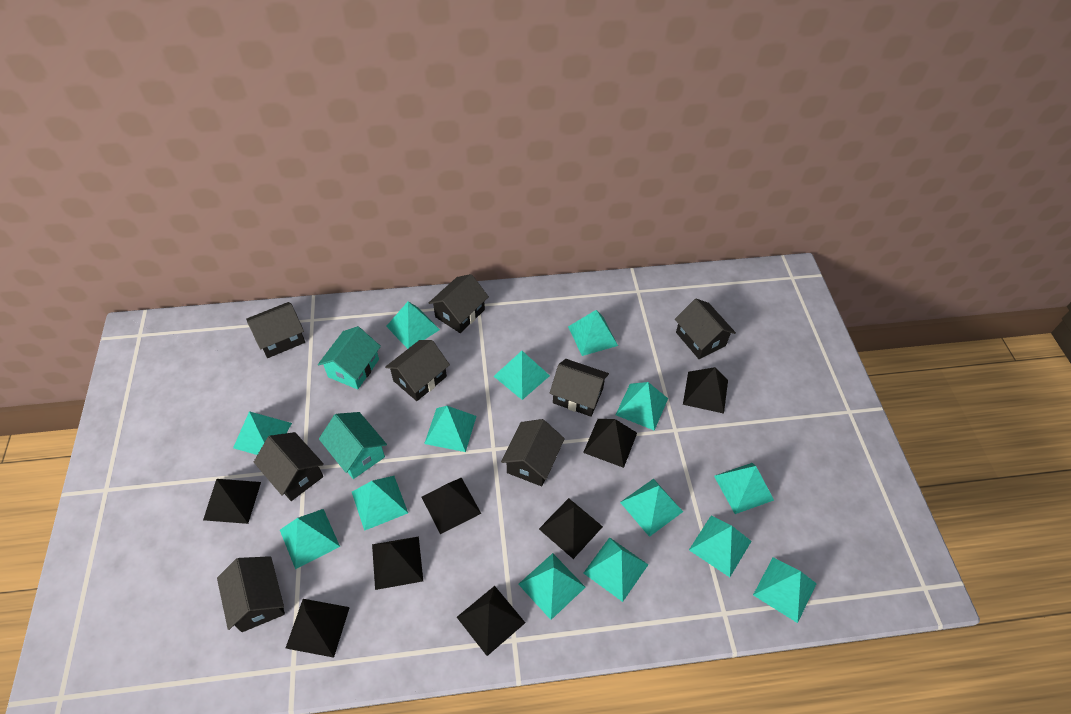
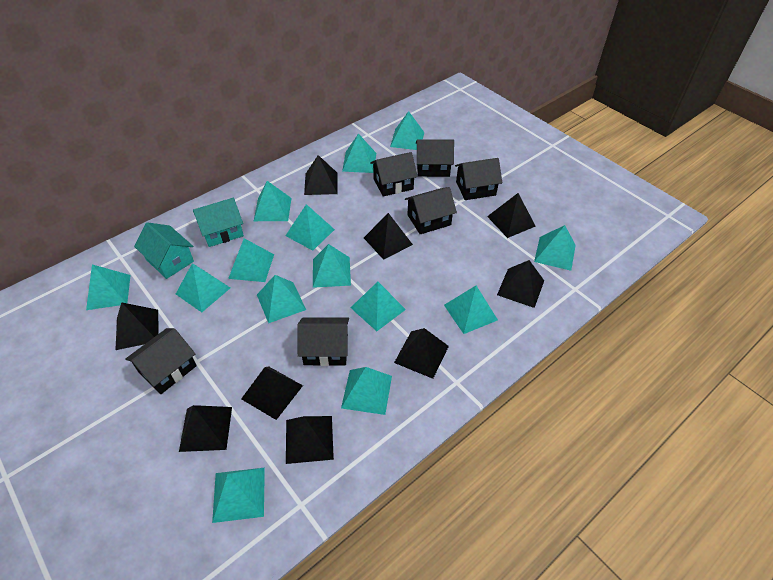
black house: [217,556,285,632] [246,302,305,358] [254,432,324,501] [385,340,450,401] [429,274,489,333] [501,419,565,486] [550,359,609,417] [675,299,736,359] = 8 -> [126,328,197,394] [297,317,349,366] [370,152,418,197] [405,187,457,234] [416,139,454,177] [455,158,502,200] = 6
black pyramid: [203,479,261,524] [286,599,350,658] [372,536,423,590] [421,477,481,534] [457,586,525,656] [539,498,603,559] [583,419,637,468] [683,367,728,414] = 8 -> [115,302,158,350] [179,405,232,452] [241,366,303,420] [286,416,334,464] [304,155,338,195] [364,213,413,260] [394,328,449,379] [487,193,536,238] [497,260,544,308] = 9

